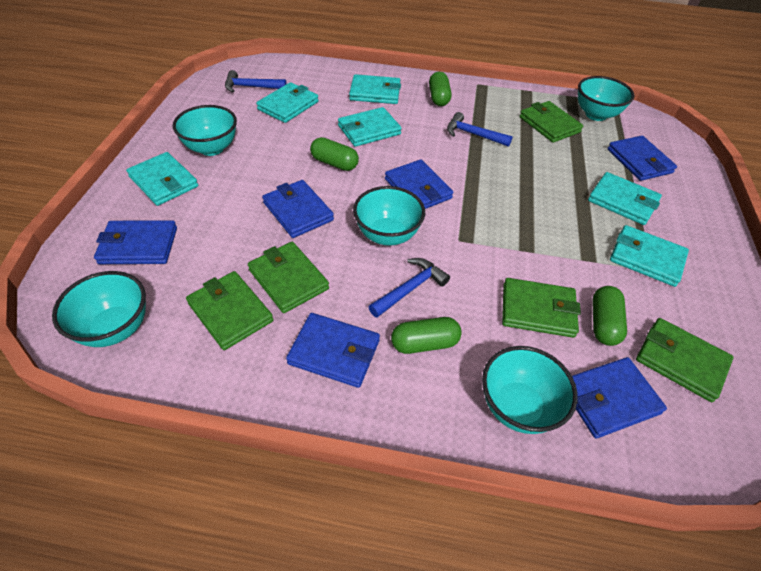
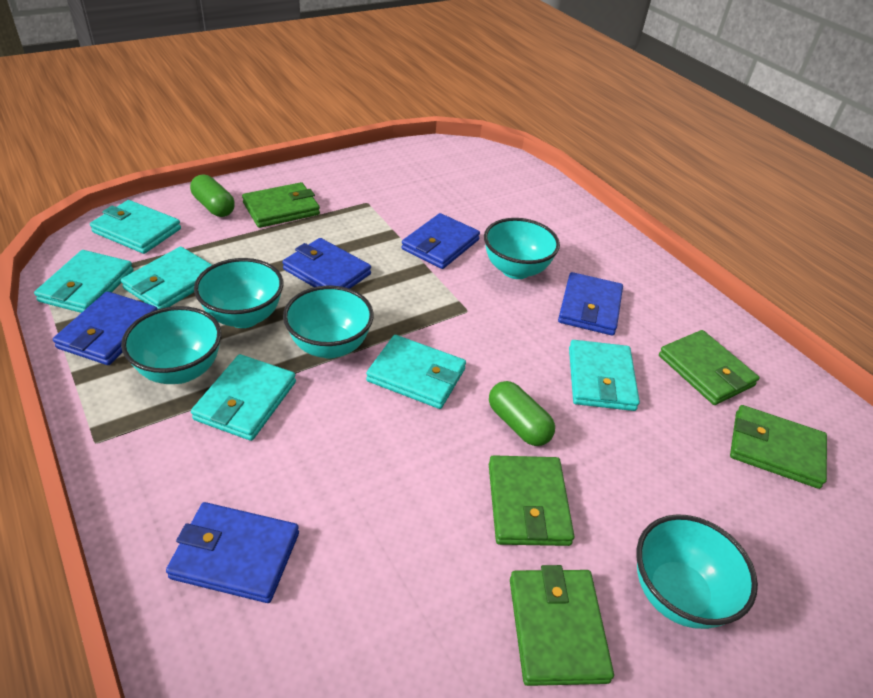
blue hammer: [225,70,287,92] [369,258,450,317] [447,112,513,147] = 3 -> none = 0
blue wallet: [94,220,177,264] [262,180,334,238] [286,313,380,388] [385,159,454,209] [572,357,667,438] [607,136,677,181] = 6 -> [53,291,158,365] [166,502,299,603] [283,238,371,289] [401,213,480,269] [558,272,623,336] = 5
green capsule: [310,137,359,171] [391,317,462,354] [429,72,451,106] [592,286,627,346] = 4 -> [190,174,235,217] [489,381,555,446] = 2

